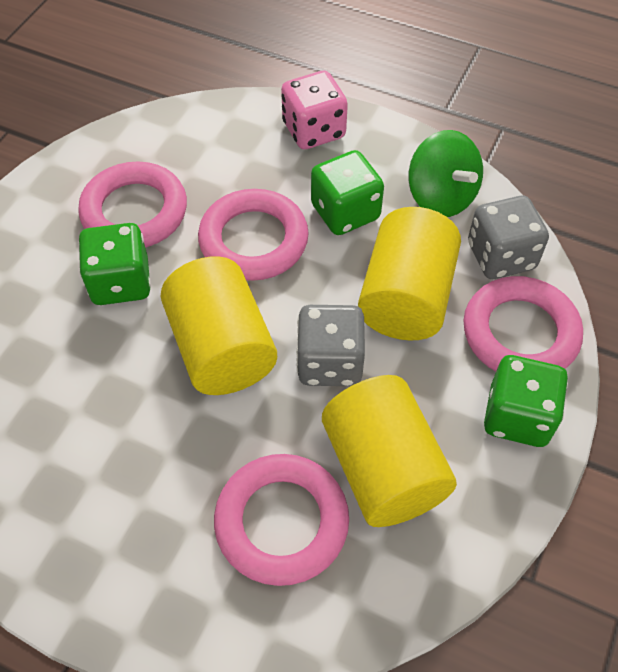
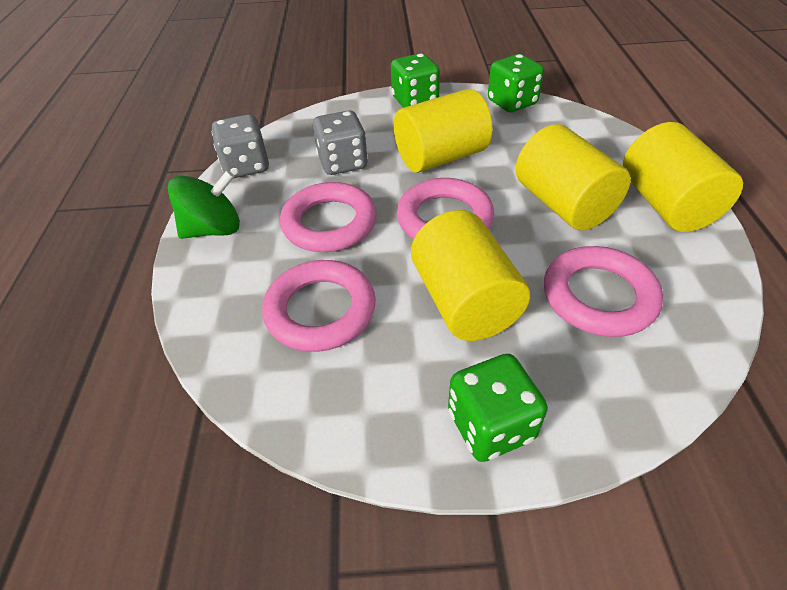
pink dice: [281,71,348,149] = 1 -> none = 0
yellow cylinder: [161,256,277,395] [322,375,457,527] [358,207,461,340] = 3 -> [394,89,492,173] [411,210,530,341] [515,124,631,230] [623,122,743,232] = 4

